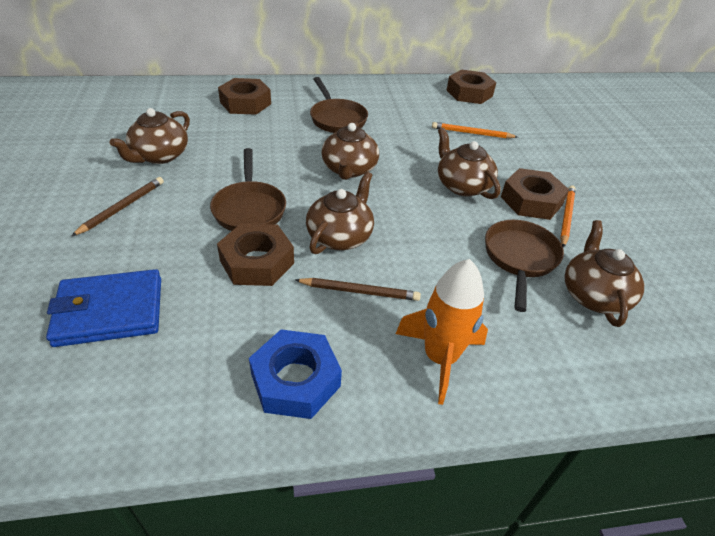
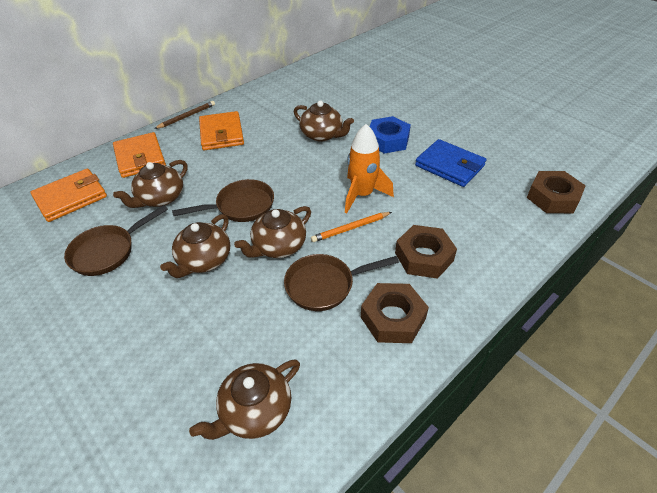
brown nut: [217,223,294,286] [218,78,271,115] [447,69,497,104] [501,168,569,220] = 4 -> [361,283,429,343] [395,225,457,279] [527,171,586,213] = 3
brown pencil: [71,177,164,236] [295,278,421,301] = 2 -> [154,101,215,129] = 1
orange pencil: [432,122,518,138] [560,185,576,248] = 2 -> [311,212,392,242] = 1
orange wallet: none = 0 -> [30,168,107,222] [113,132,166,178] [199,111,244,150] = 3

